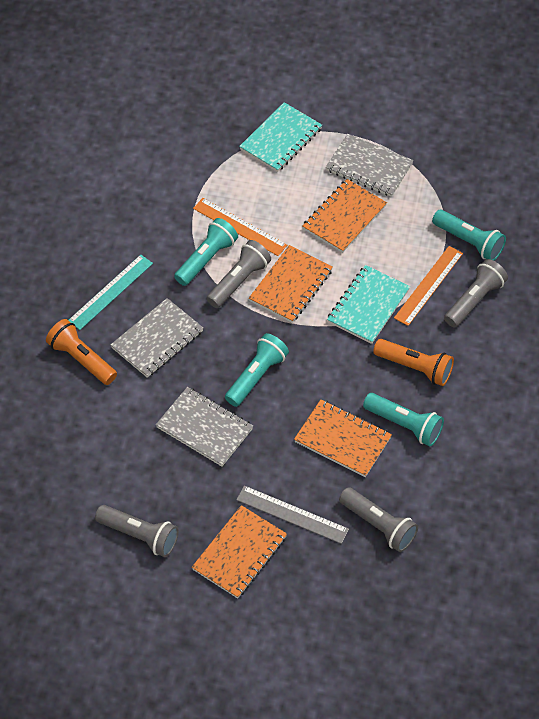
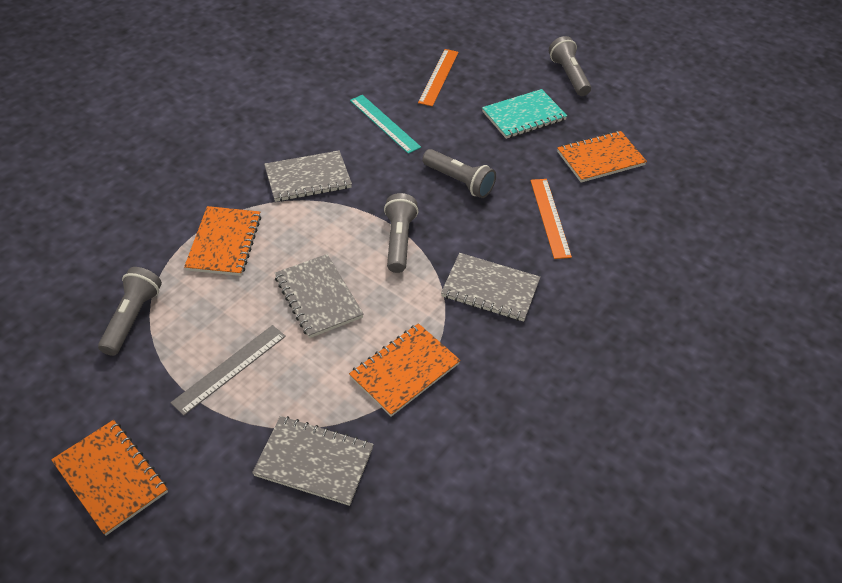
grey notebook: [111,298,203,378] [156,387,253,466] [326,134,414,197] = 3 -> [252,416,374,506] [264,150,352,202] [275,254,364,338] [441,253,540,322] = 4
orange flashlight: [46,319,117,385] [373,339,454,386] = 2 -> none = 0
turquoise flashlight: [174,218,238,286] [225,333,289,407] [363,393,444,446] [432,210,506,261] = 4 -> none = 0
turquoise notebook: [239,102,322,172] [327,265,410,344] = 2 -> [482,89,567,139] = 1

